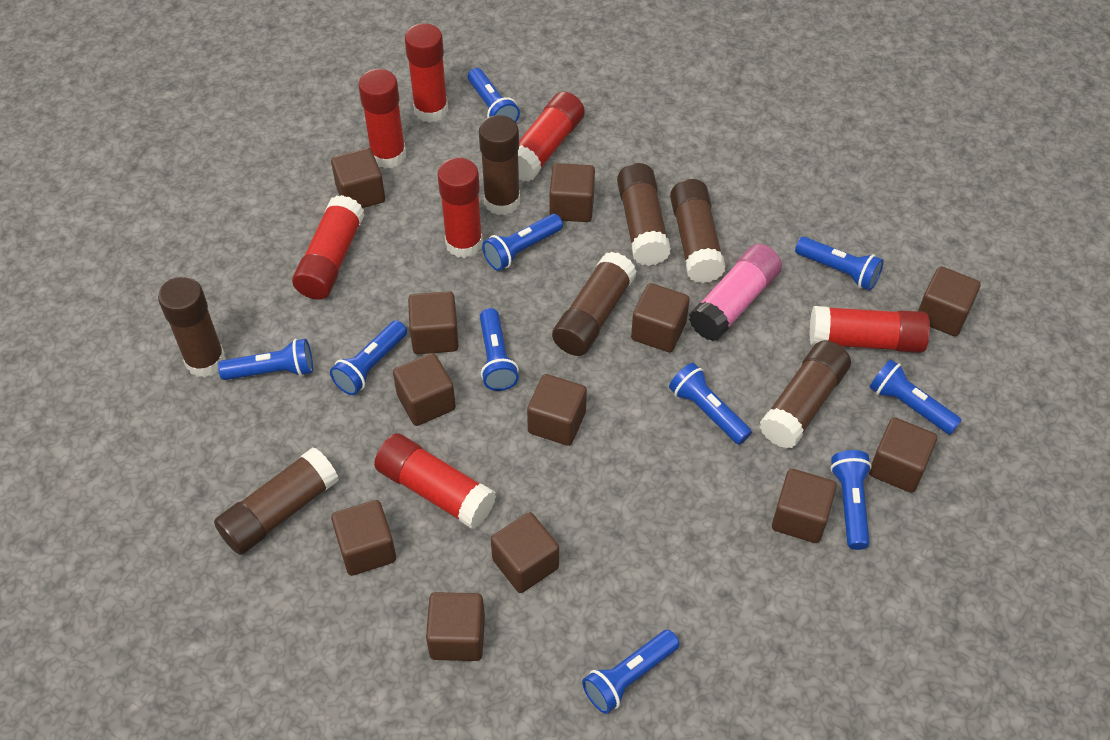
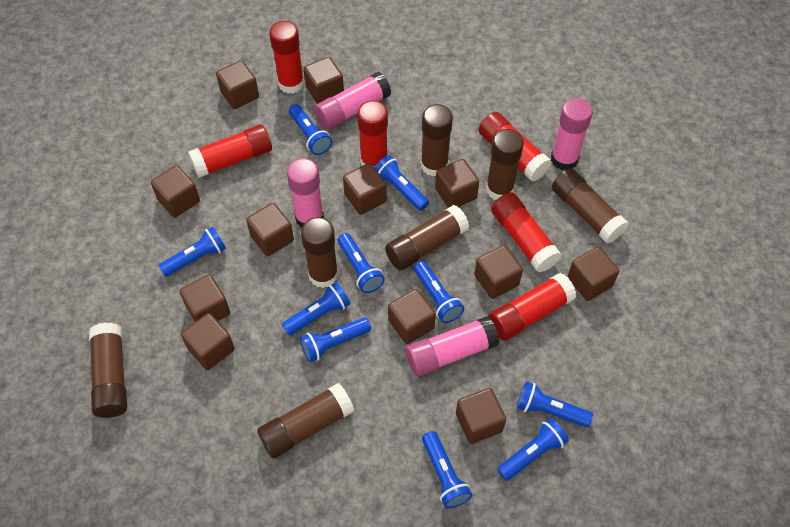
pink glue stick: [689,244,782,341] = 1 -> [287,158,324,228] [314,72,391,130] [406,316,499,376] [551,98,593,170] = 4
red glue stick: [292,195,365,300] [358,69,406,169] [374,433,496,529] [405,23,448,123] [437,158,483,258] [518,92,585,182] [809,306,930,353] = 7 -> [188,125,272,178] [269,21,304,94] [357,101,388,168] [479,112,552,181] [488,273,576,341] [491,192,562,272] = 6

